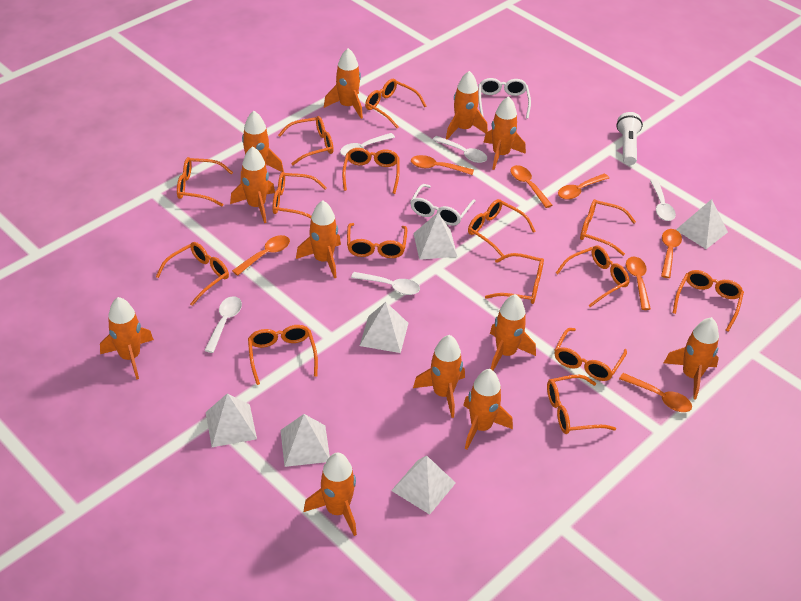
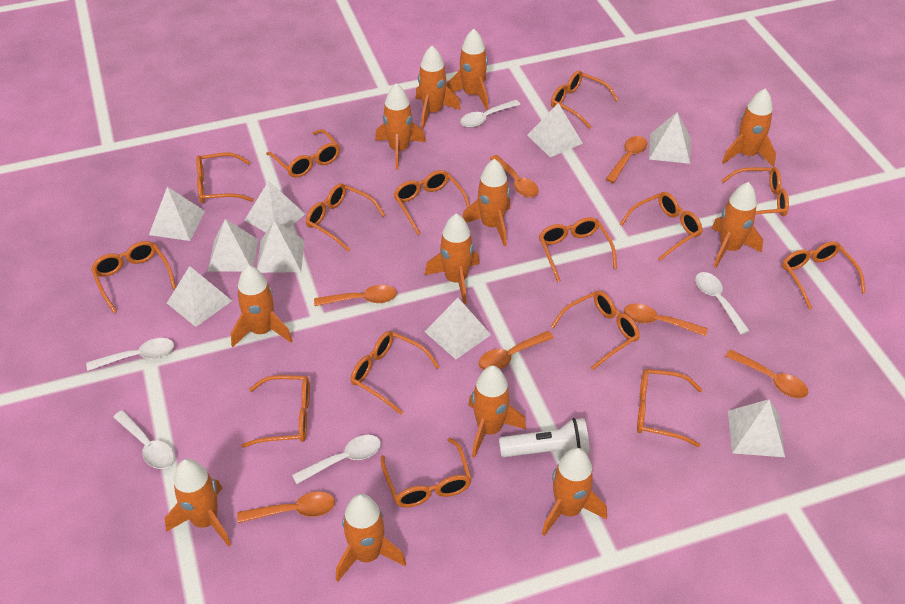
white glasses: [410,184,476,226] [478,78,531,119] = 2 -> none = 0
white pyramid: [206,393,257,447] [281,414,330,467] [360,302,408,353] [391,455,456,515] [413,213,458,260] [676,199,728,249] = 6 -> [149,187,205,241] [167,266,232,327] [208,219,258,271] [245,181,305,232] [257,220,305,273] [424,298,491,359] [527,103,583,157] [649,112,691,164] [728,399,785,457] = 9

